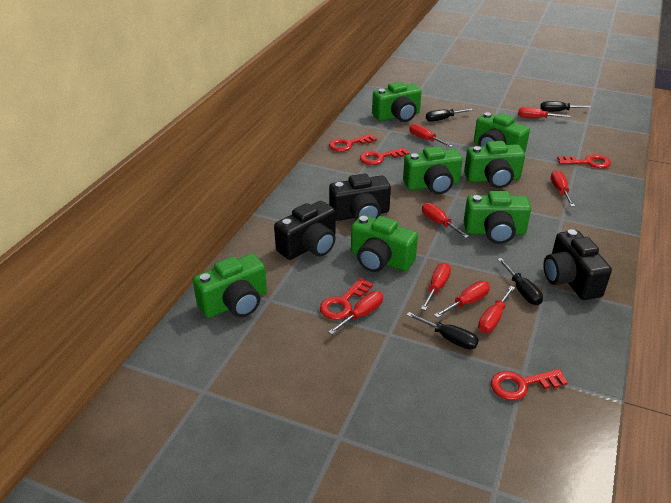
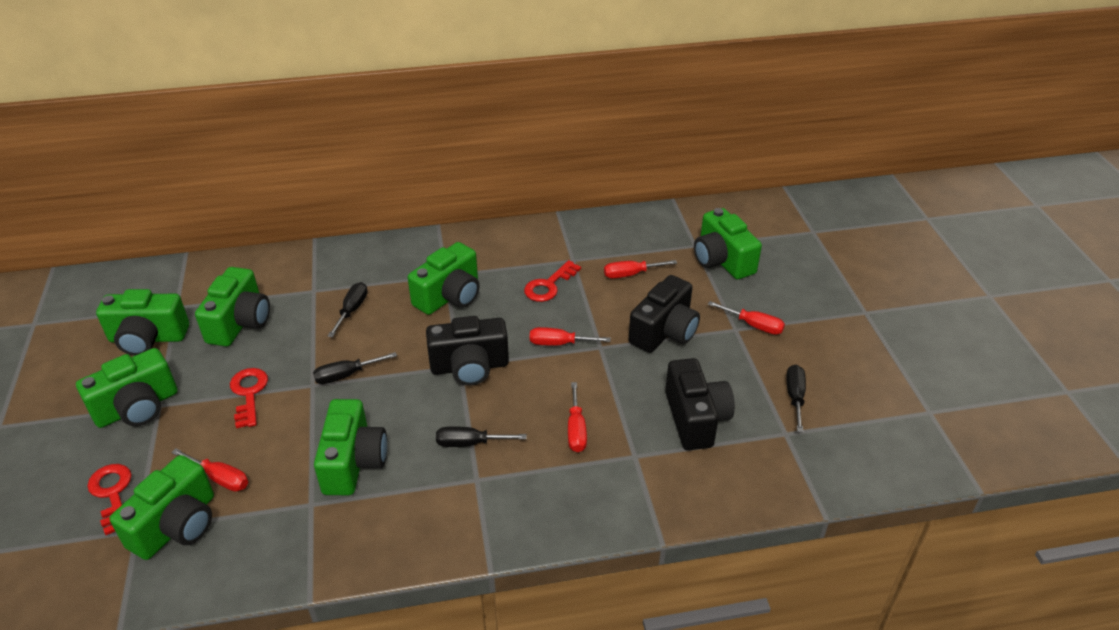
red key: [320,277,373,320] [329,134,377,152] [360,147,409,165] [491,369,568,400] [557,154,611,168] = 5 -> [87,464,132,535] [230,368,268,428] [524,260,581,302] = 3
red screwdriver: [328,291,383,334] [409,124,453,147] [421,263,451,311] [422,203,469,238] [434,281,490,318] [478,286,515,333] [518,107,570,118] [551,170,575,207] = 8 -> [171,448,248,491] [530,327,611,346] [568,382,587,452] [604,260,677,278] [708,301,785,335] = 5

